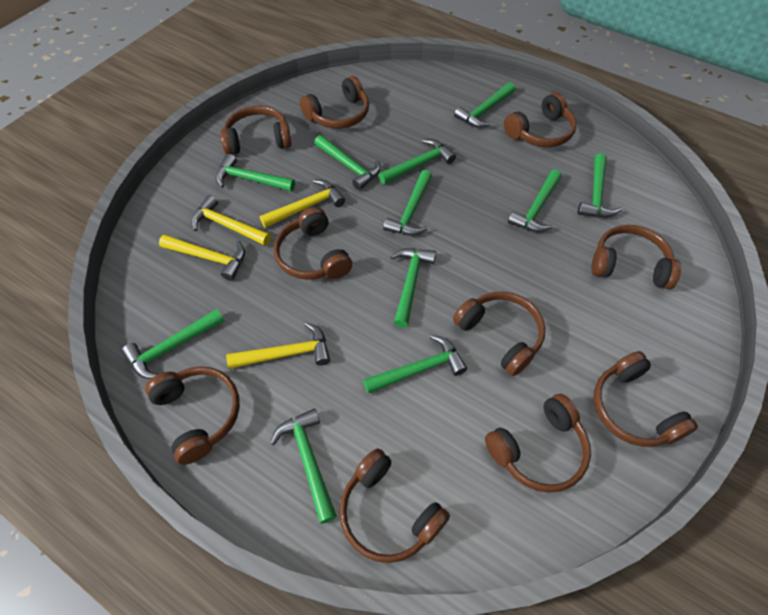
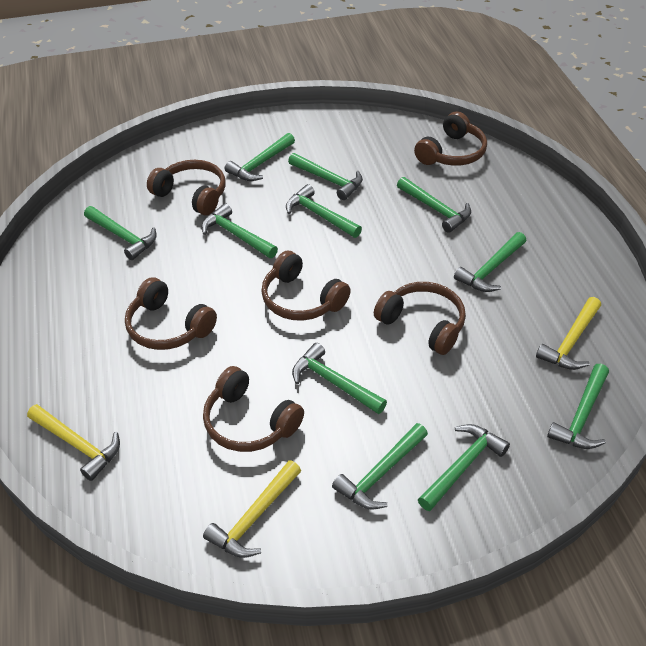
brown headphones: [145,366,240,465] [221,106,291,154] [274,207,352,280] [300,76,369,129] [339,448,450,563] [453,292,545,376] [485,394,591,493] [504,92,577,147] [591,225,681,289] [593,351,698,447] = 10 -> [125,278,217,350] [147,160,226,215] [203,366,304,452] [261,251,351,321] [374,282,466,355] [414,111,487,166] = 6
yellow hammer: [159,234,245,281] [191,195,271,246] [226,322,330,369] [260,180,345,228] = 4 -> [27,404,120,481] [203,460,301,558] [536,297,601,370] = 3

